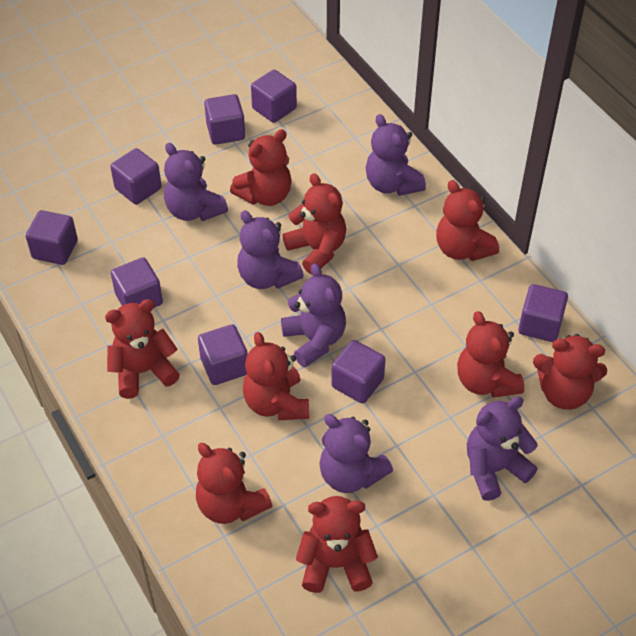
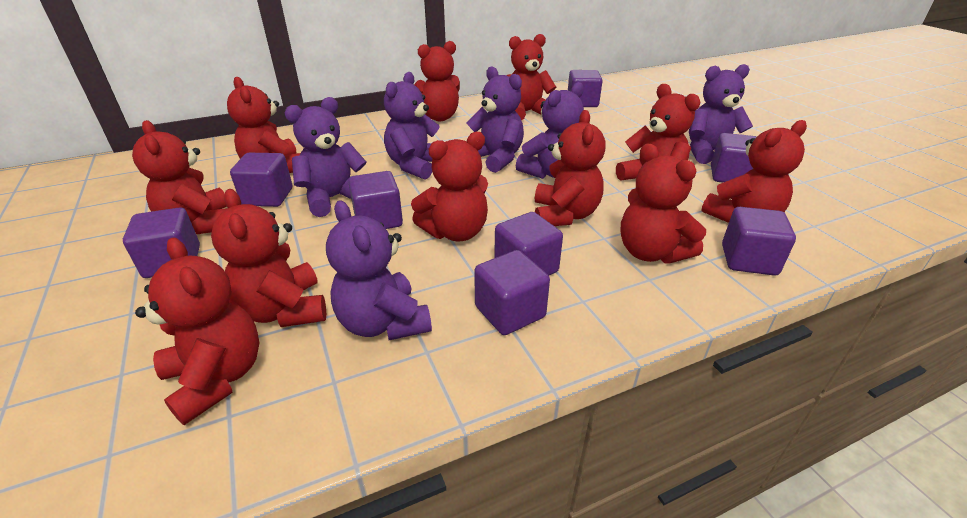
red teddy bear: [105,299,180,399] [196,443,272,524] [230,129,292,206] [243,332,309,420] [283,173,346,275] [296,496,378,593] [436,180,499,261] [457,311,524,398] [533,334,607,410] = 9 -> [132,120,228,234] [135,237,259,425] [211,189,326,327] [227,77,300,173] [411,132,488,241] [414,41,460,121] [507,34,556,121] [535,110,605,226] [616,84,700,181] [620,143,706,264] [701,120,807,223] = 11

